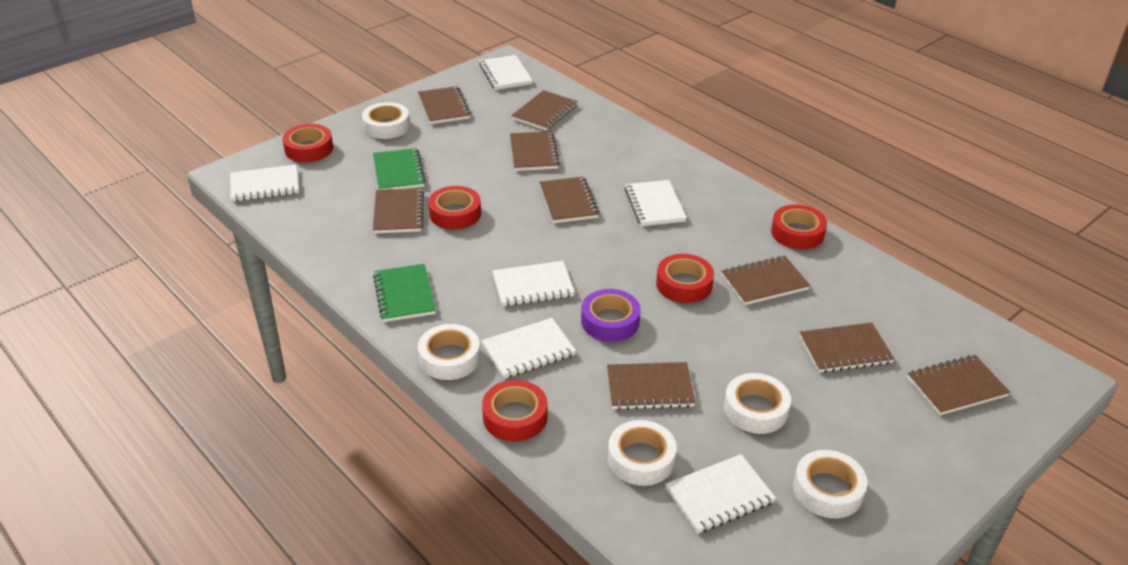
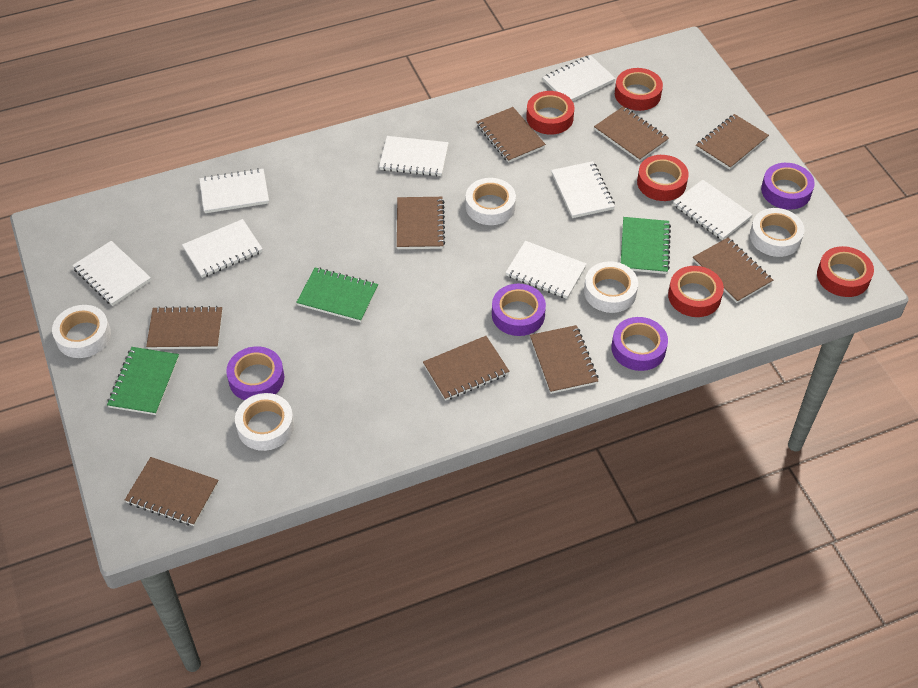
green notebook: [373,148,426,190] [373,264,436,322] = 2 -> [107,347,179,415] [296,267,378,322] [621,217,671,274] = 3
purple tape: [581,289,641,342] = 1 -> [226,346,284,400] [492,284,546,336] [611,317,668,371] [761,163,815,210] = 4
white notebook: [230,165,299,202] [479,55,533,90] [481,318,576,379] [492,261,575,306] [625,180,687,226] [665,454,776,534] = 6 -> [72,241,151,306] [182,219,263,278] [199,168,269,213] [379,136,449,177] [505,241,587,299] [542,55,616,101] [551,161,615,218] [673,180,753,240] = 8

